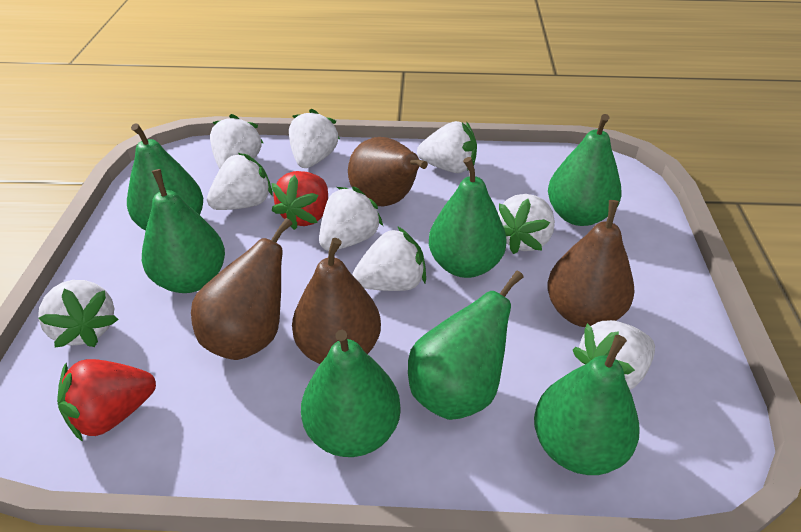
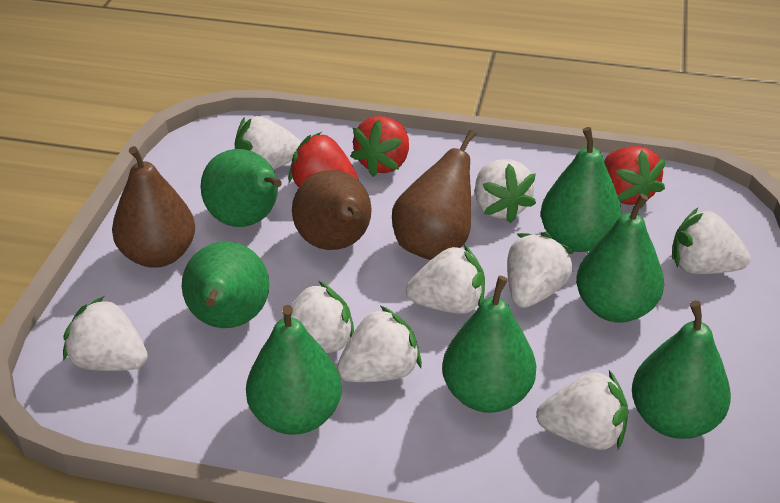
brown pear: [191,218,293,360] [292,238,381,364] [348,137,428,206] [547,200,634,327] = 4 -> [112,146,195,268] [292,170,372,250] [392,130,476,260] = 3
red strawberry: [57,359,156,442] [271,171,328,230] = 2 -> [288,132,358,187] [350,116,409,177] [604,146,666,209] = 3

